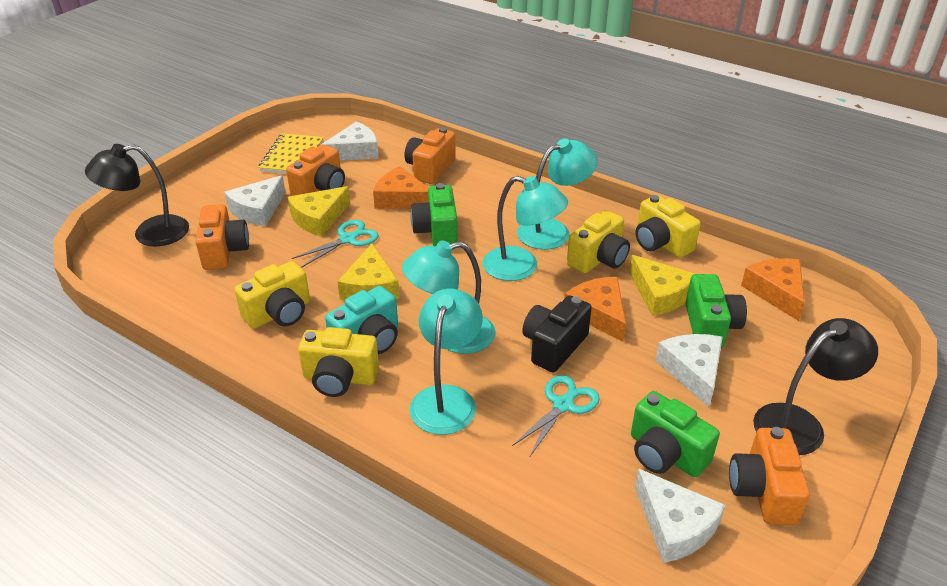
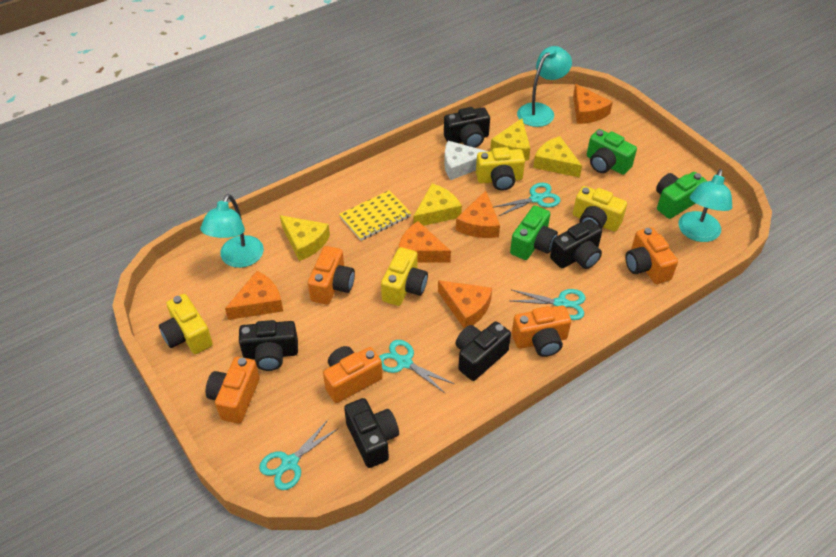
black camera: [522,296,592,372] = 1 -> [239,320,298,371] [344,398,399,468] [444,107,490,148] [456,321,511,381] [550,219,602,269] = 5
black lamp: [85,144,189,247] [753,318,878,455] = 2 -> none = 0
orange camera: [195,204,249,270] [286,144,345,196] [405,127,456,184] [729,427,810,525] = 4 -> [206,357,260,423] [308,246,355,305] [323,346,383,403] [512,305,571,357] [625,227,678,284] = 5
orange cheese: [373,166,429,209] [564,277,626,342] [741,258,805,321] = 3 -> [225,271,283,320] [399,221,451,263] [438,280,492,328] [456,191,500,238] [573,84,613,124] = 5
turquoise camera: [325,286,398,354] = 1 -> none = 0
turquoise lamp: [402,241,496,354] [409,288,483,435] [483,176,568,281] [517,138,598,250] = 4 -> [200,194,264,268] [517,46,572,127] [678,169,732,242] = 3
turquoise scissors: [292,220,379,268] [512,375,600,456] = 2 -> [259,420,339,490] [379,340,454,394] [494,183,561,216] [511,289,586,320] = 4
white cheese: [224,175,285,226] [321,122,379,161] [635,468,726,563] [655,334,723,407] = 4 -> [444,141,489,180] = 1
yellow cheese: [288,186,350,237] [337,244,400,301] [629,255,695,316] = 3 -> [280,215,330,261] [413,183,462,226] [490,118,531,160] [533,136,582,178] = 4

